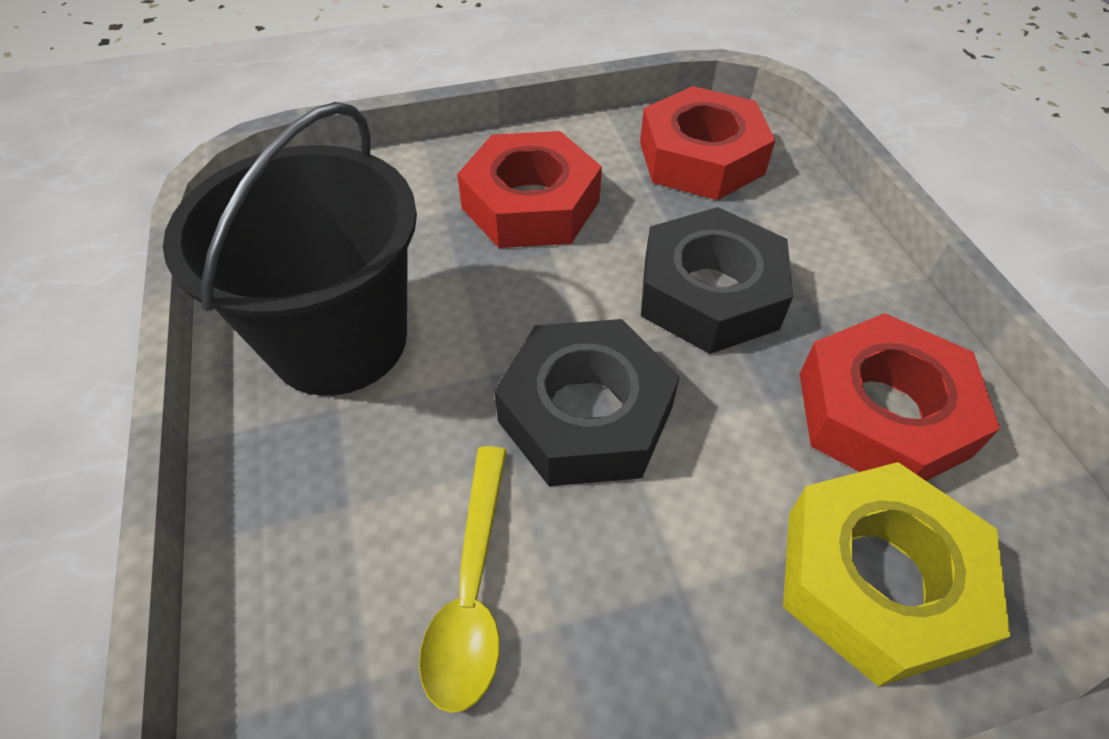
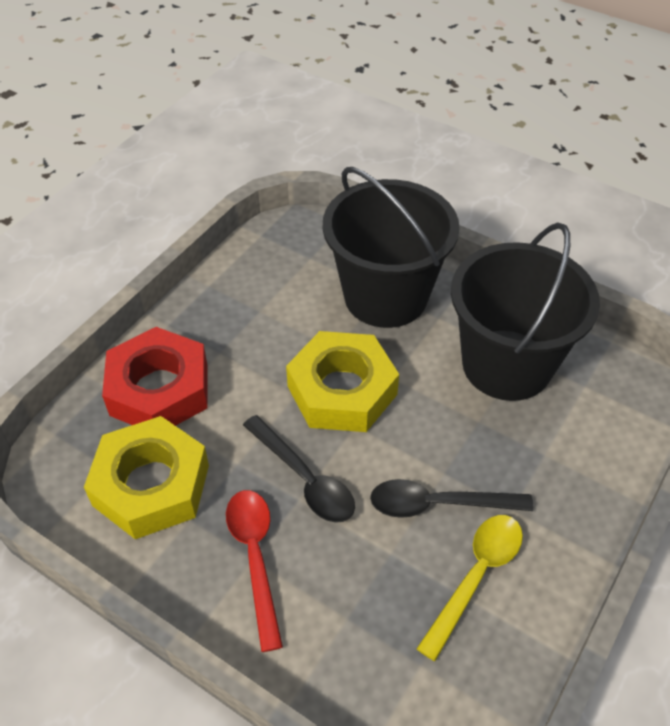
black bucket: [163,102,417,396] = 1 -> [323,167,460,328] [451,222,600,401] = 2
black nut: [494,319,680,486] [641,207,793,354] = 2 -> none = 0
black spoon: none = 0 -> [243,415,355,523] [370,479,534,518] = 2
red nut: [457,131,602,248] [640,86,775,200] [800,313,1000,481] = 3 -> [102,327,208,426] = 1
red spoon: none = 0 -> [226,490,283,652] = 1
yellow nut: [783,462,1010,687] = 1 -> [84,416,209,539] [286,331,399,432] = 2

